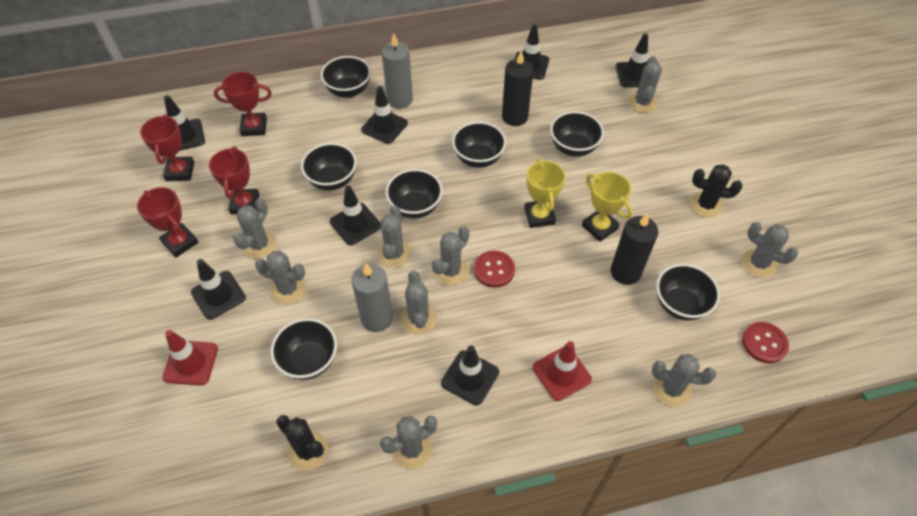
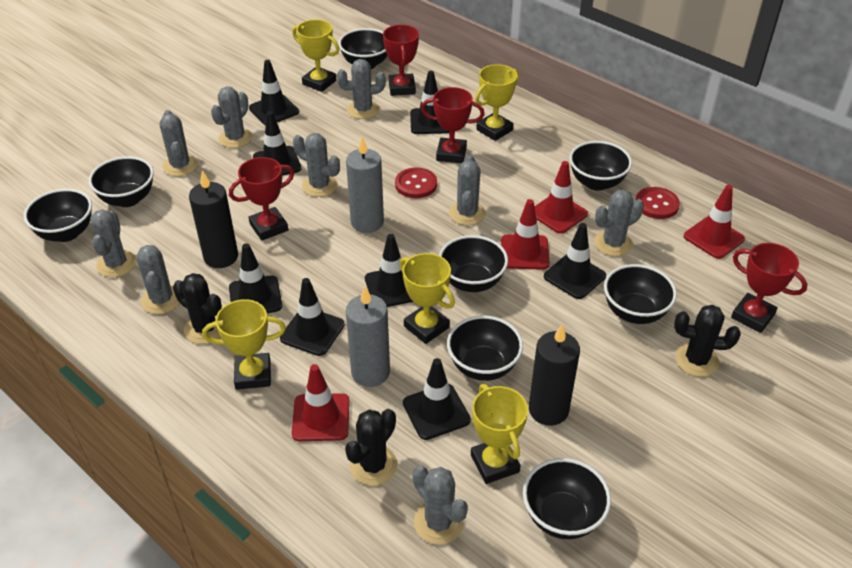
black bowl: [270,318,337,380] [301,143,357,191] [320,56,371,98] [385,169,443,218] [452,122,506,168] [550,111,604,157] [656,264,720,321] = 7 -> [24,189,92,242] [89,156,154,207] [339,28,387,69] [439,235,508,292] [447,316,523,381] [523,458,611,539] [569,141,632,191] [604,264,677,324] = 8
black cactus: [276,415,328,471] [690,164,742,218] = 2 -> [173,273,222,344] [345,409,397,486] [674,305,741,377] = 3
black traffic cone: [164,95,205,151] [191,259,246,320] [330,185,381,245] [361,86,408,144] [441,345,499,406] [515,24,549,80] [616,33,648,87] = 7 -> [229,243,282,313] [249,60,299,125] [253,111,301,176] [280,278,345,356] [365,234,413,307] [403,358,471,440] [410,71,449,134] [544,223,606,299] = 8
red traffic cone: [163,330,218,386] [533,341,592,401] = 2 -> [292,364,350,441] [501,199,550,270] [534,161,588,234] [684,185,745,259] = 4
yellow trophy: [524,159,566,228] [582,172,633,242] = 2 -> [202,299,286,390] [292,19,339,92] [400,253,455,344] [471,384,528,484] [475,64,519,141] = 5

